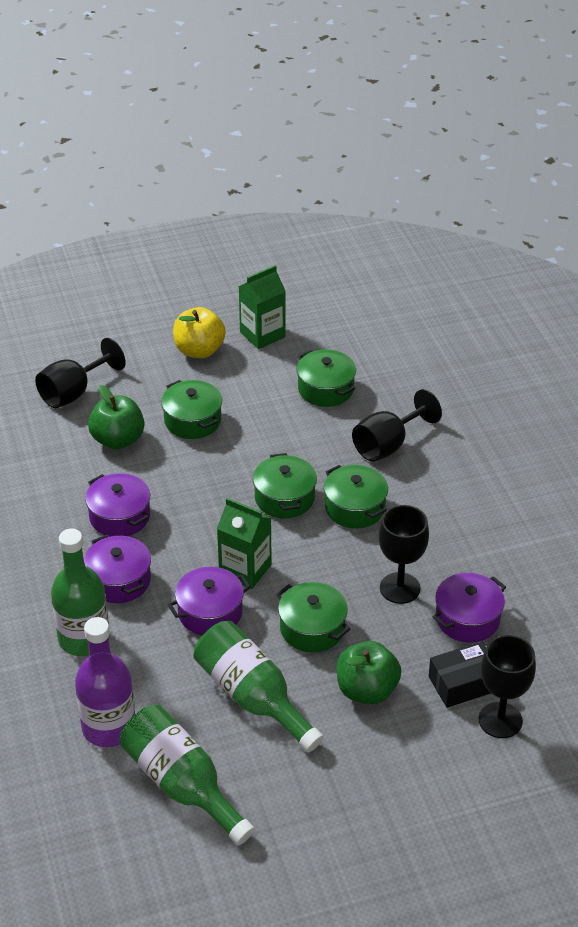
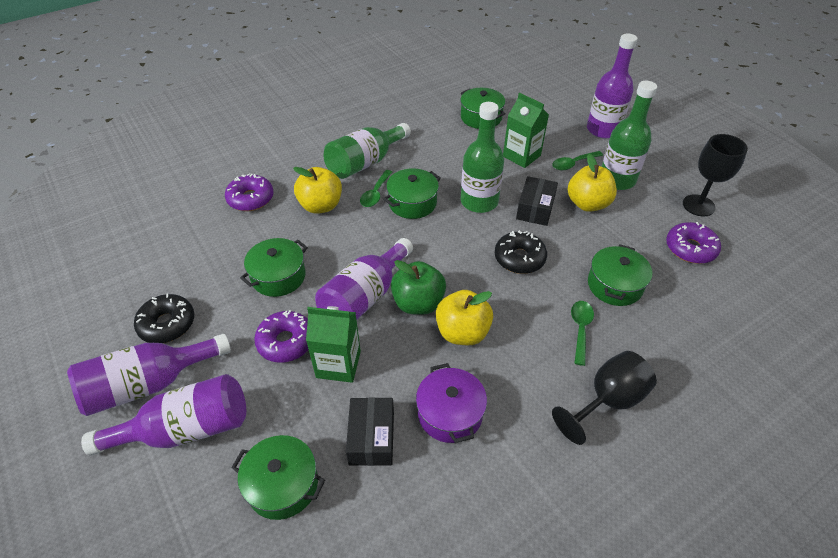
black box: [429,642,491,708] = 1 -> [346,397,394,466] [516,176,558,226] = 2
black donut: none = 0 -> [134,293,194,343] [495,230,547,274] = 2
black goblet: [35,338,126,408] [352,389,442,462] [379,505,429,604] [479,635,536,738] = 4 -> [552,351,657,445] [683,134,748,217] = 2
green apple: [88,385,145,449] [337,641,401,705] = 2 -> [391,260,446,315] = 1
green spoon: none = 0 -> [360,170,392,207] [552,151,603,170] [571,301,594,366] = 3
purple bottle: [75,617,135,747] = 1 -> [67,334,231,416] [81,374,246,455] [315,238,413,320] [587,34,638,138] = 4
purple donut: none = 0 -> [225,173,274,211] [254,310,309,363] [666,222,721,264] = 3
purple pot: [84,534,151,603] [85,473,150,537] [168,567,251,635] [433,573,506,642] = 4 -> [416,363,487,443] = 1
yellow apple: [173,307,226,358] = 1 -> [293,167,342,214] [436,290,493,345] [568,154,617,212] = 3

